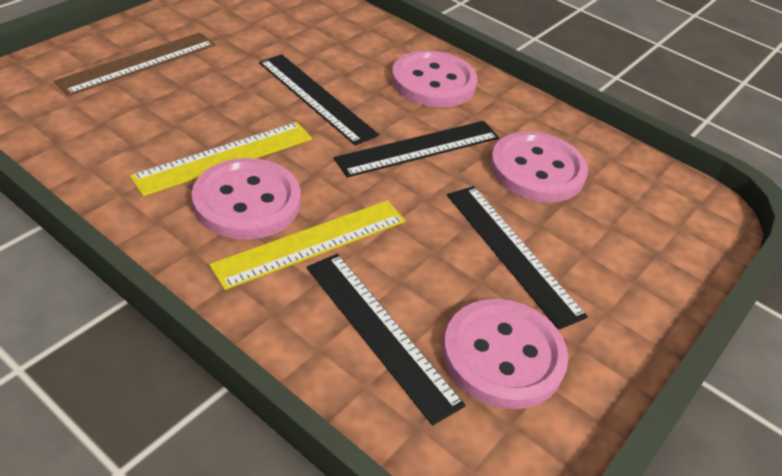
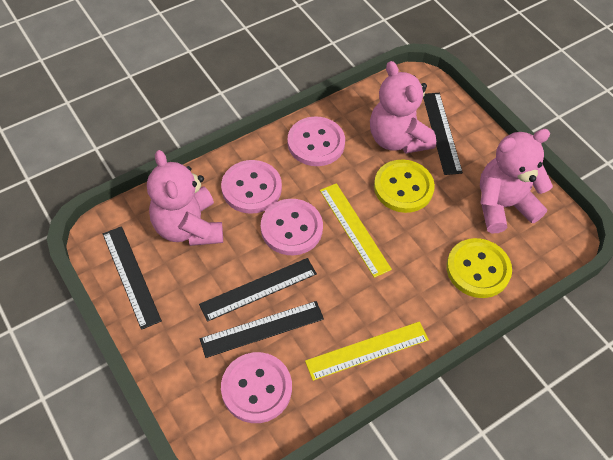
brown ruler: [54,32,215,96] = 1 -> none = 0
pink teddy bear: none = 0 -> [147,150,223,246] [370,61,436,153] [480,129,553,233] = 3
yellow button: none = 0 -> [374,159,435,213] [446,238,512,298] = 2

